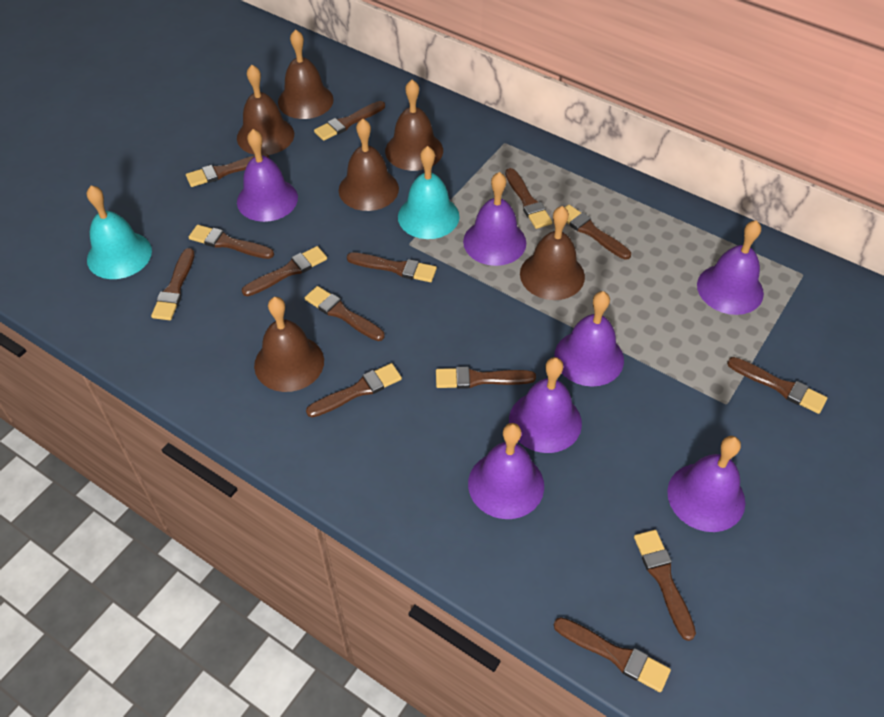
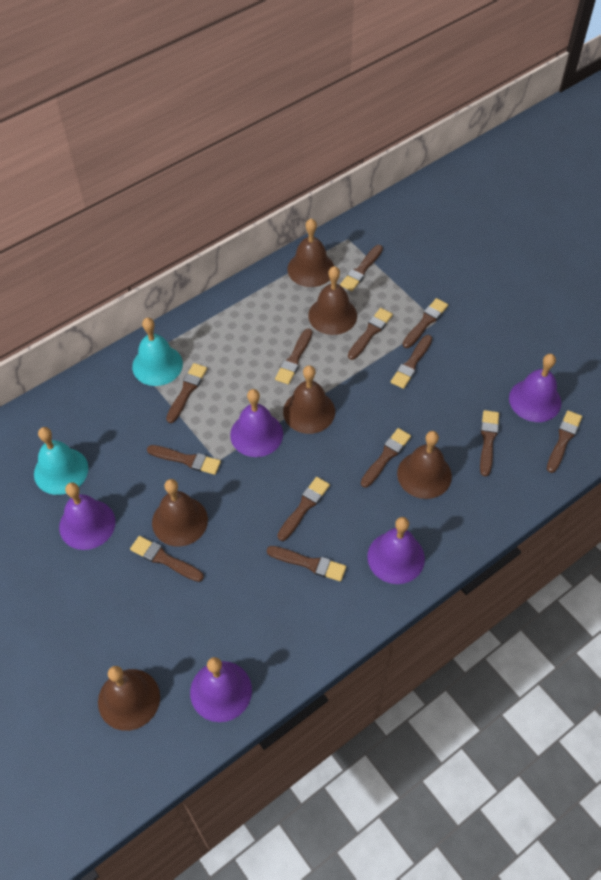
brown brush: [151,248,195,320] [186,154,269,187] [189,225,274,259] [242,246,327,296] [305,286,384,341] [306,363,402,417] [314,101,385,141] [347,252,437,282] [436,367,536,389] [505,168,552,229] [554,617,671,692] [565,205,631,260] [634,530,696,641] [727,357,827,414] = 14 -> [130,536,204,582] [147,445,221,475] [166,363,207,423] [267,546,346,582] [275,328,312,385] [277,477,330,541] [340,245,383,291] [348,308,393,360] [361,428,411,488] [391,335,432,389] [403,298,448,348] [480,410,499,476] [547,410,582,473] = 13
purple bell: [237,129,298,222] [463,172,526,266] [468,423,544,519] [509,357,582,453] [554,291,624,387] [667,436,745,532] [697,220,764,315] = 7 -> [59,482,115,550] [190,657,252,722] [230,389,283,457] [367,517,425,584] [509,354,561,422] = 5

